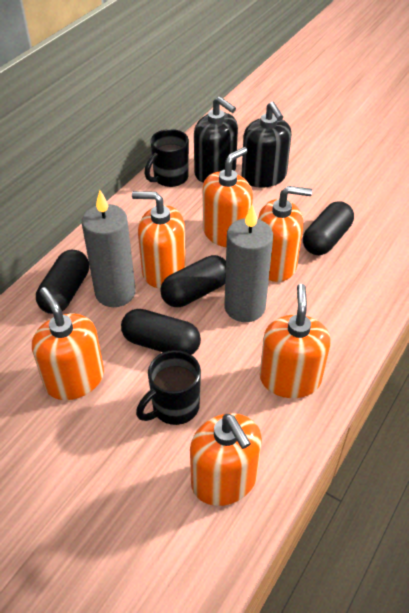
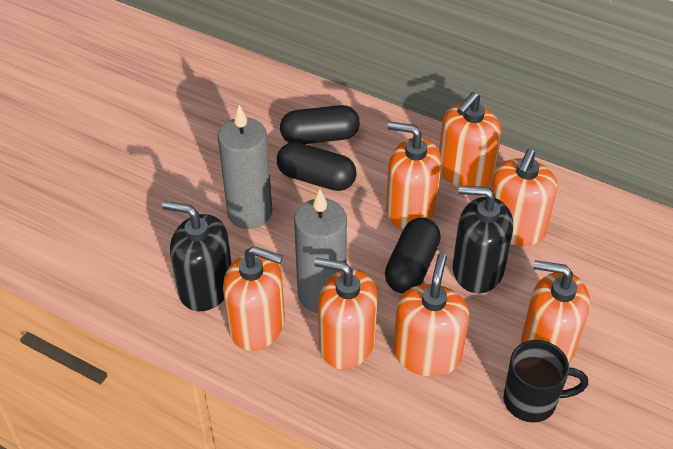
black capsule: [36,250,89,314] [121,309,201,355] [160,255,226,307] [303,201,354,255] = 4 -> [277,142,357,191] [280,105,360,144] [385,218,441,294] = 3
black mug: [136,350,201,425] [145,129,189,187] = 2 -> [504,340,588,423] = 1
orange soap dispenser: [32,287,104,400] [132,191,186,288] [190,413,262,506] [203,147,253,247] [258,186,312,282] [260,284,331,398] = 6 -> [223,246,285,351] [314,257,378,370] [386,121,441,229] [393,253,469,377] [439,92,502,187] [490,149,558,246] [521,260,590,363] = 7

